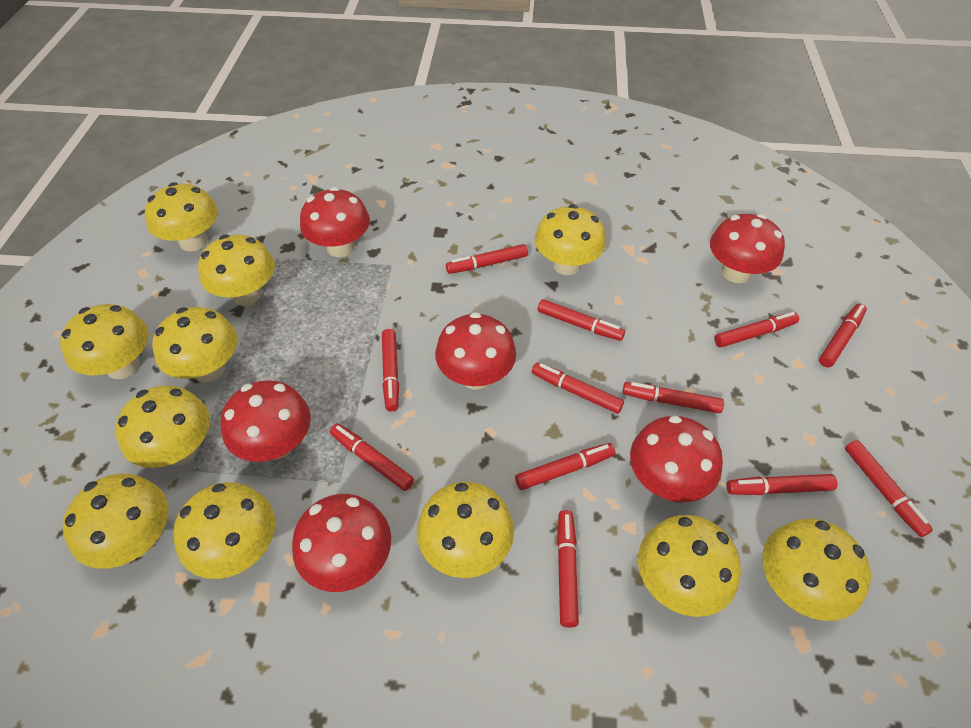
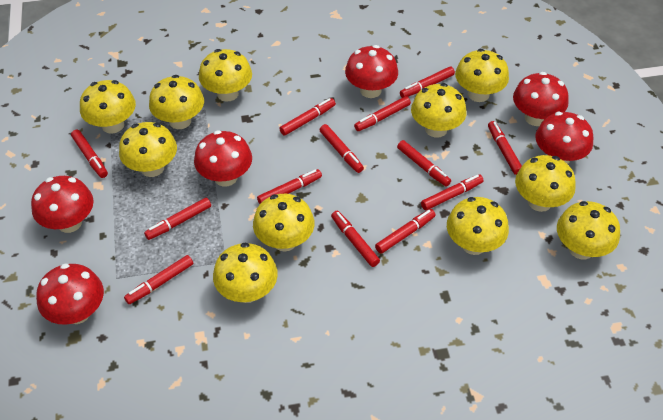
red marker: [330,423,414,491] [382,329,399,411] [446,244,528,274] [515,443,615,490] [532,363,624,414] [538,299,625,341] [557,510,579,627] [623,382,724,413] [715,312,799,348] [727,474,838,495] [819,304,867,367] [845,440,933,537] = 12 -> [71,129,108,178] [124,255,193,304] [144,198,211,240] [257,169,322,204] [279,98,336,136] [320,124,364,173] [331,211,380,267] [354,96,411,131] [375,209,435,254] [397,140,451,186] [400,67,455,98] [421,174,483,210] [488,121,522,175] = 13

